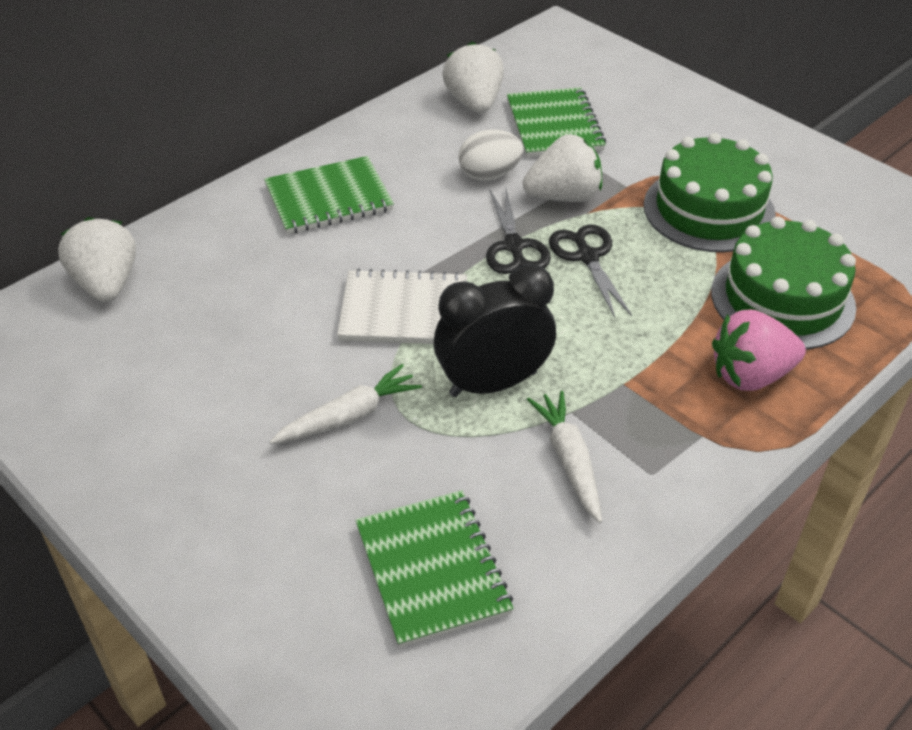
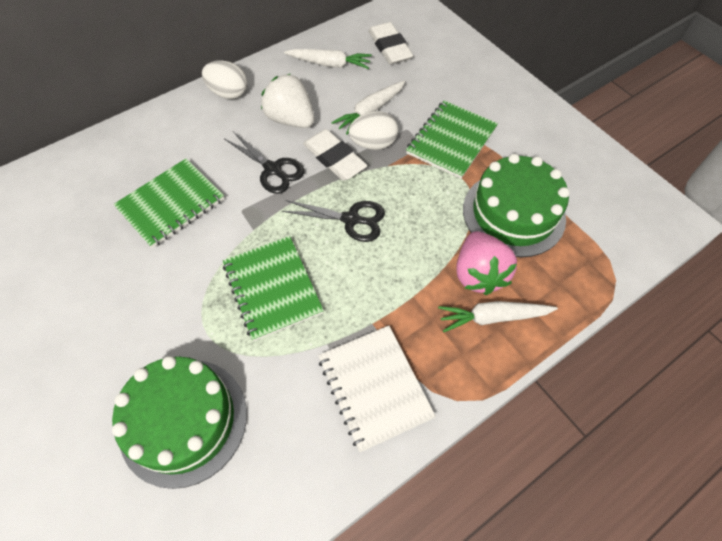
black clock: [434,264,556,397] = 1 -> none = 0
white carrot: [270,364,422,444] [527,391,602,523] = 2 -> [284,49,372,69] [331,81,405,135] [438,301,558,332] = 3
white egg: [459,129,524,181] = 1 -> [202,60,247,99] [349,111,398,150] = 2
white eraser: none = 0 -> [303,129,367,181] [368,22,413,65] = 2
white strawberry: [58,217,136,302] [442,41,504,113] [523,134,602,202] = 3 -> [261,74,314,128] = 1

